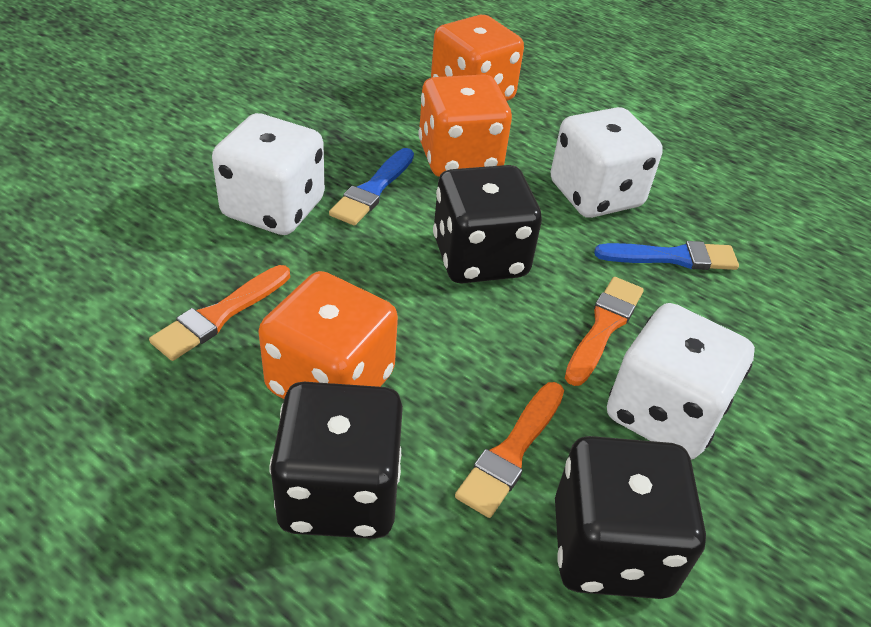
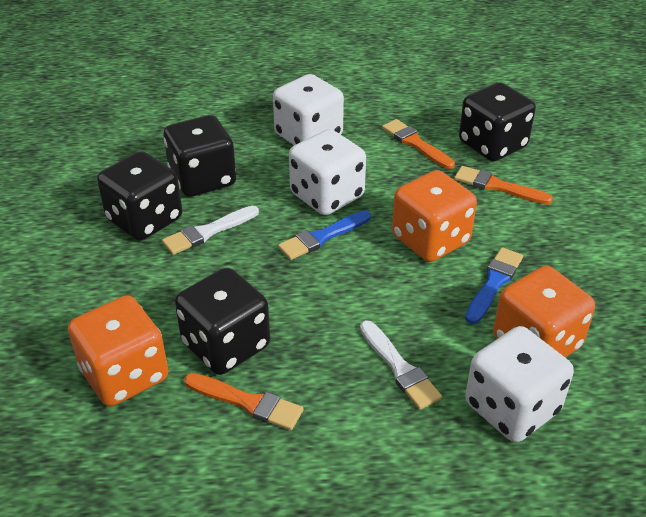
black dice: [270,382,403,539] [433,165,542,283] [555,436,706,599] = 3 -> [97,151,182,241] [163,115,236,197] [175,268,270,375] [459,83,536,161] = 4
white brush: none = 0 -> [162,206,259,255] [360,320,442,410] = 2

